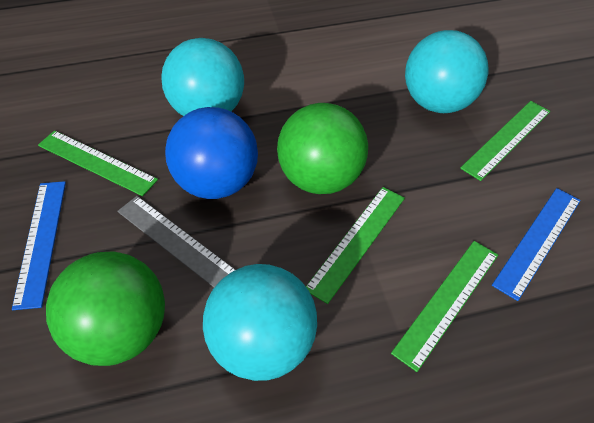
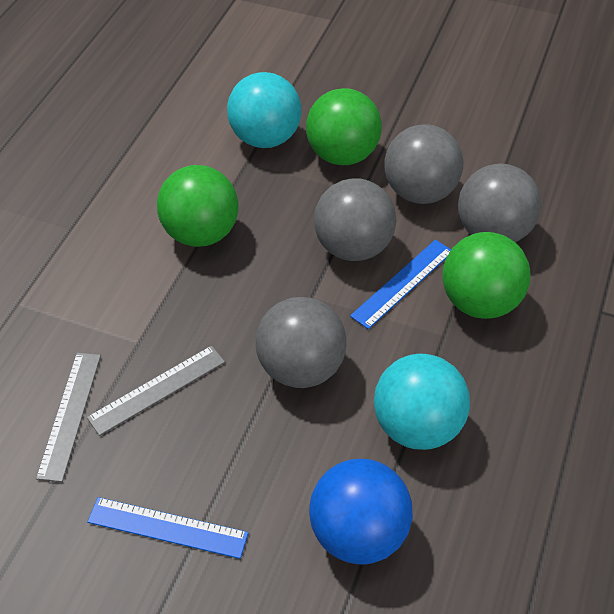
green ball: [46,251,165,366] [277,103,368,194] = 2 -> [157,165,238,247] [306,88,382,165] [443,232,530,319] = 3
green ruler: [38,131,158,196] [306,187,405,304] [391,241,498,372] [460,101,550,181] = 4 -> none = 0
grey ball: none = 0 -> [255,297,347,388] [314,178,396,261] [385,124,464,204] [458,164,541,242] = 4
grey ruler: [117,196,235,287] = 1 -> [36,352,101,482] [87,345,225,436] = 2
turquoise ball: [161,38,244,116] [203,264,317,381] [405,30,489,113] = 3 -> [227,72,301,148] [374,354,470,450] = 2

